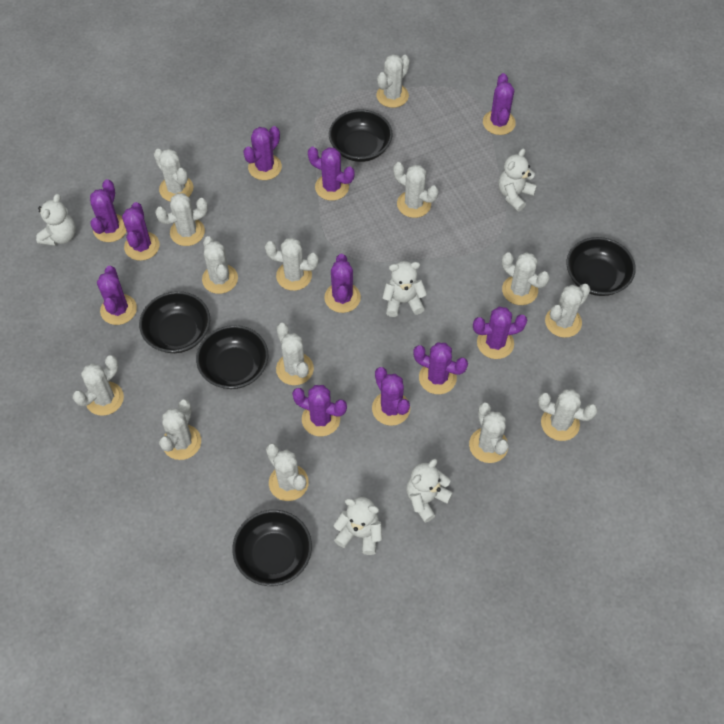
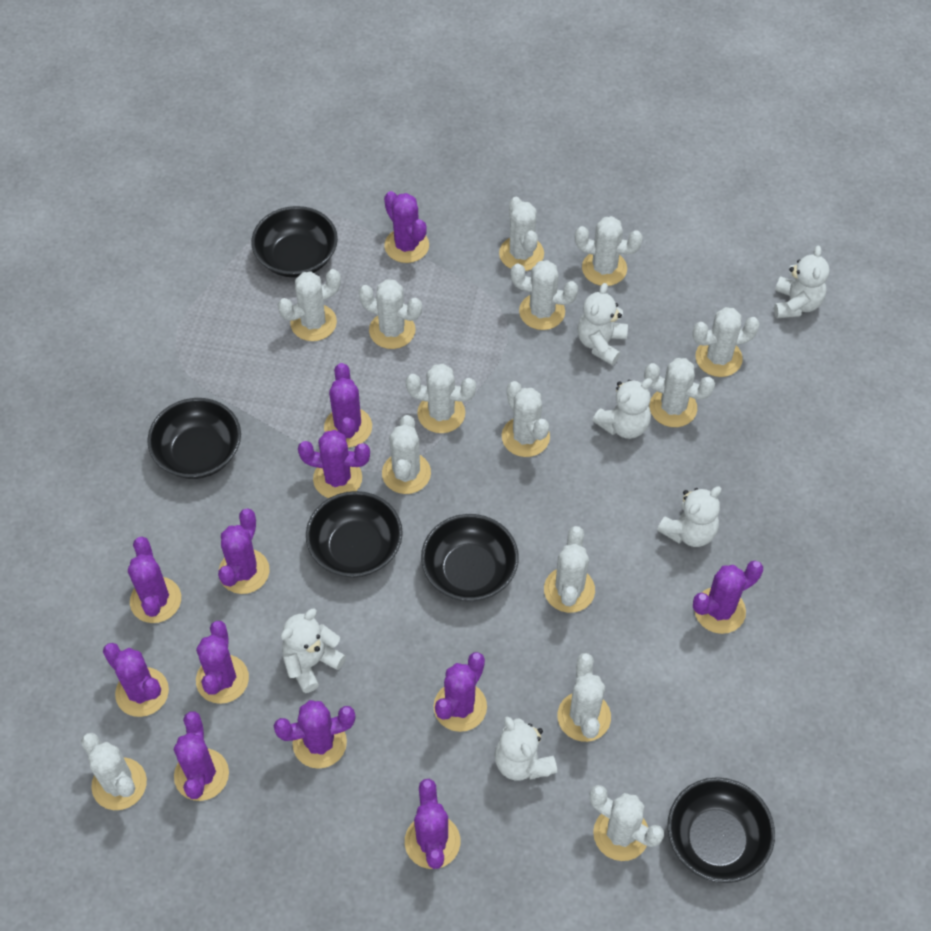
purple cactus: [90,179,127,242] [97,266,137,325] [122,202,160,261] [243,126,282,180] [292,385,347,436] [308,147,355,201] [324,254,361,313] [372,367,410,426] [413,342,468,394] [473,307,527,359] [483,73,516,135] = 11 -> [103,643,169,717] [128,537,181,623] [174,711,229,801] [196,621,249,704] [218,508,269,594] [274,700,355,769] [298,430,370,498] [324,363,372,447] [384,191,429,263] [405,779,460,869] [434,652,487,732] [693,561,763,634] = 12
white teddy bear: [36,194,76,246] [333,497,382,555] [382,261,427,317] [406,459,453,523] [498,148,537,211] = 5 -> [281,608,346,693] [494,717,557,781] [577,283,628,365] [592,378,653,439] [657,486,721,547] [774,246,830,318] = 6

